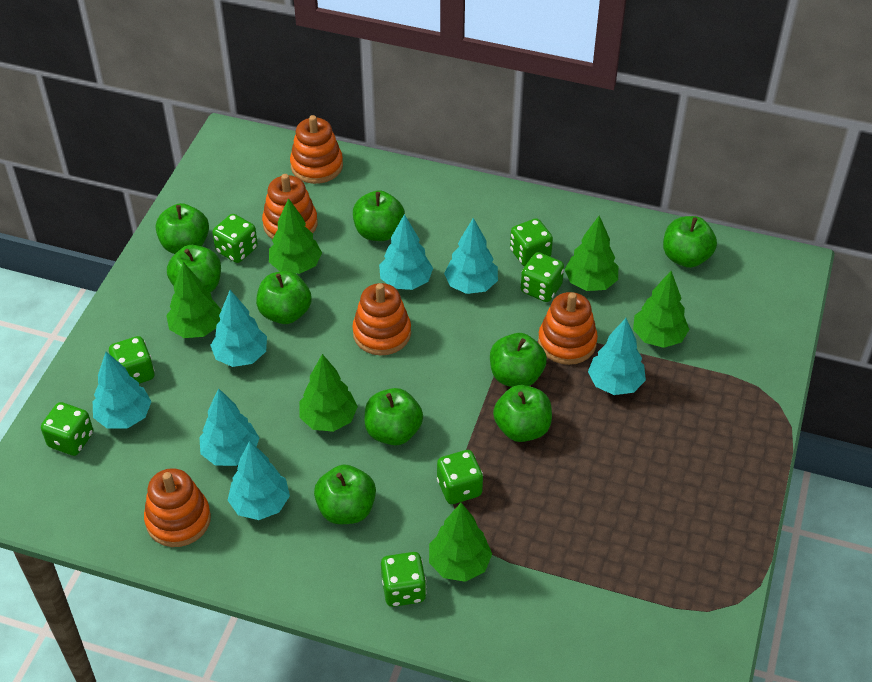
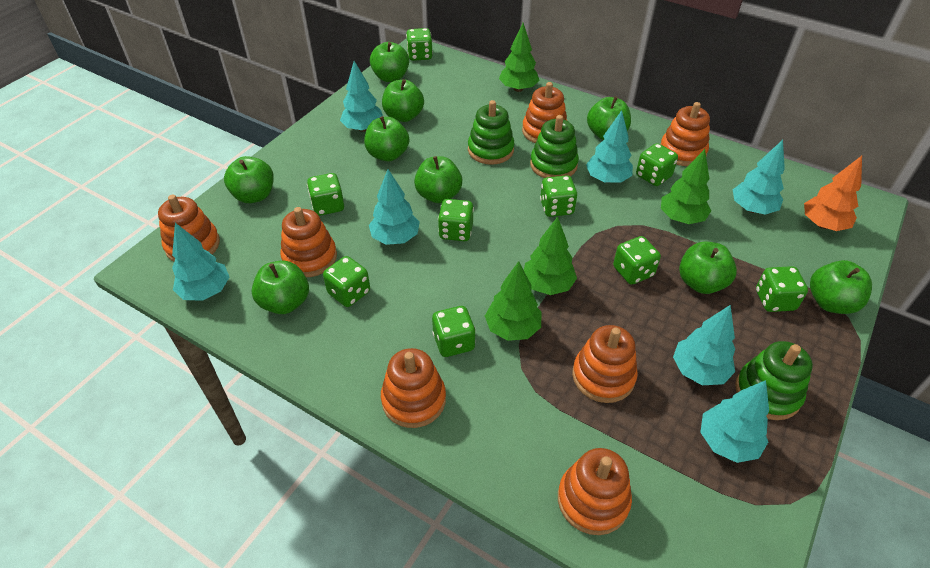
green dice: [41,402,93,456] [109,336,155,384] [212,214,258,263] [381,552,426,607] [437,450,483,504] [510,218,553,267] [521,252,564,302] = 7 -> [307,173,344,216] [323,256,370,307] [406,28,433,61] [432,306,476,357] [438,199,474,241] [540,175,577,217] [613,236,661,285] [636,143,678,186] [756,266,808,312] = 9
green stacking toy: none = 0 -> [468,100,515,165] [530,115,579,178] [735,341,813,420] = 3
green tree: [166,262,221,338] [269,198,322,274] [299,354,358,432] [429,503,492,582] [565,216,618,291] [633,271,689,348] = 6 -> [485,261,541,341] [499,23,540,92] [524,217,577,295] [661,149,711,224] = 4
orange stacking toy: [144,468,211,547] [262,174,318,239] [290,115,343,184] [352,283,411,355] [538,292,598,365] = 5 -> [158,195,220,262] [280,207,337,277] [381,348,446,428] [522,82,567,143] [558,448,632,535] [572,325,638,403] [661,102,710,166] = 7
orange tree: none = 0 -> [804,156,862,231] = 1

